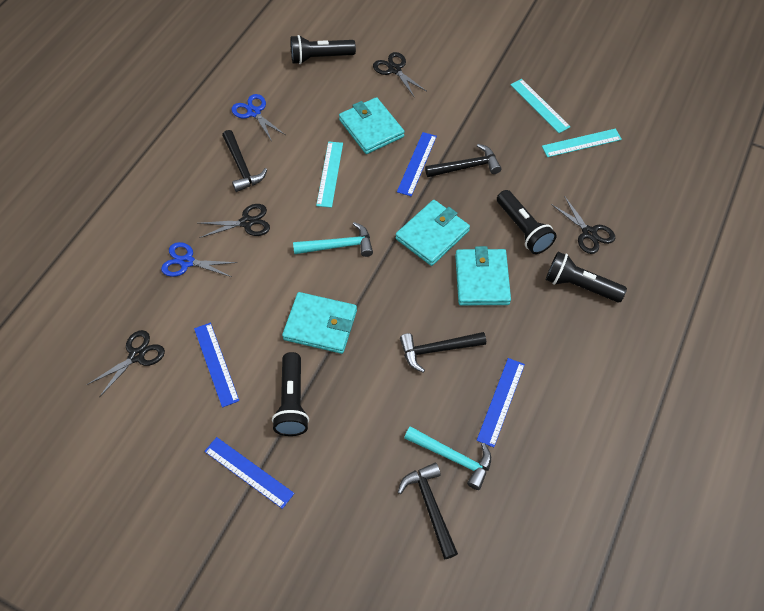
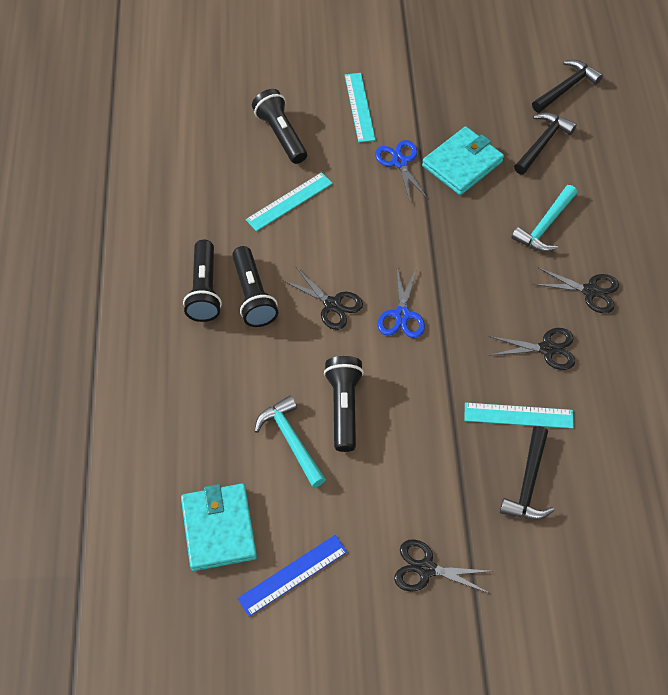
black hammer: [222,130,267,192] [398,463,458,559] [400,332,486,373] [425,144,501,177] = 4 -> [500,426,554,520] [514,112,577,174] [532,60,603,113] = 3
blue ruler: [194,323,240,408] [204,437,294,509] [397,132,437,196] [477,358,525,447] = 4 -> [237,535,347,617] = 1
turquoise wallet: [282,292,357,354] [339,97,405,154] [395,200,470,266] [455,246,511,305] = 4 -> [181,484,257,571] [422,126,504,195] = 2

